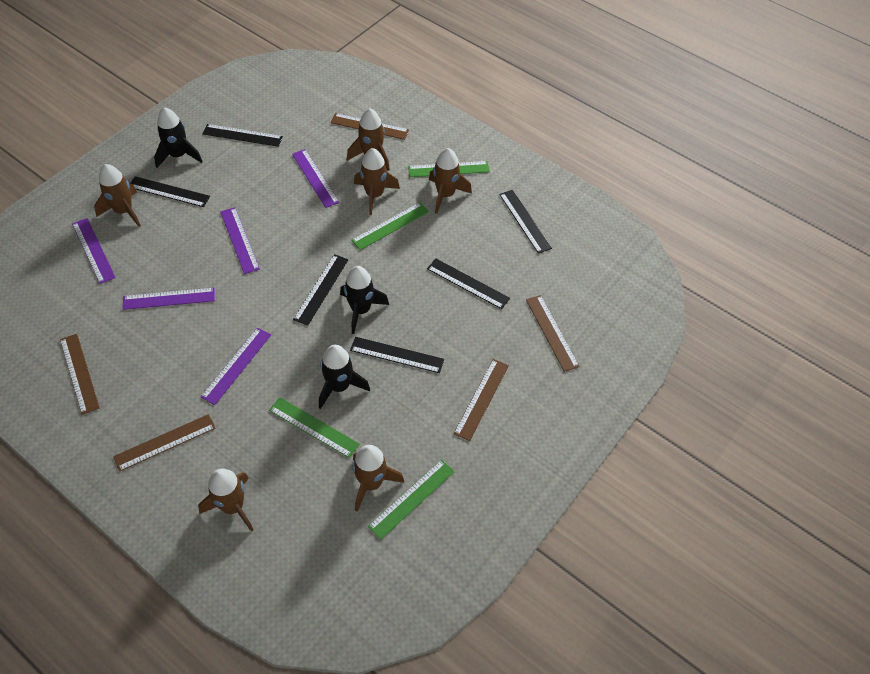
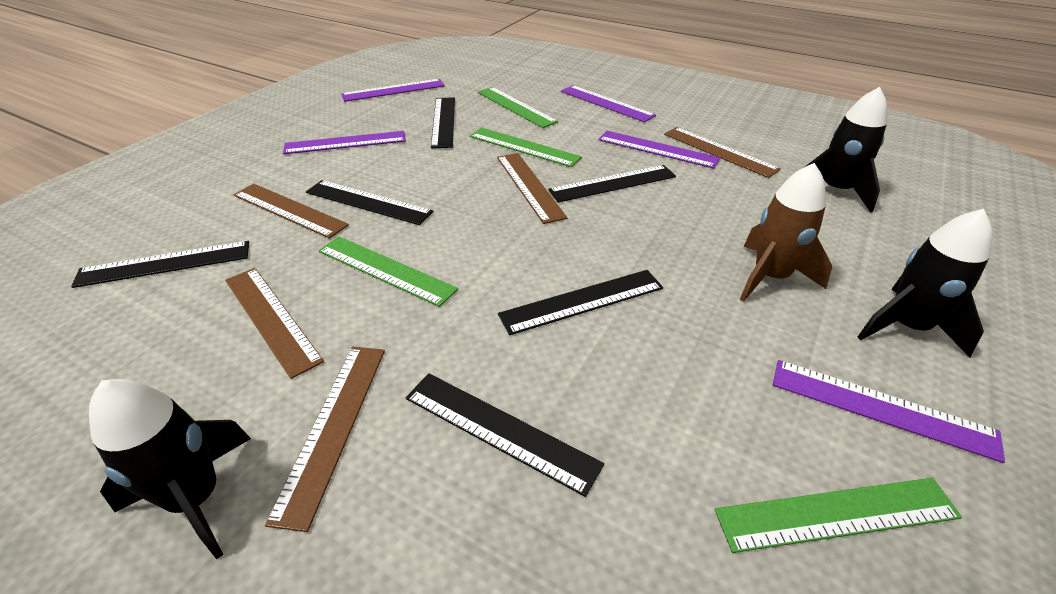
brown rocket: [94,164,141,227] [198,469,254,532] [347,108,390,171] [352,445,404,512] [354,148,400,215] [429,148,472,214] = 6 -> [740,163,832,302] = 1

